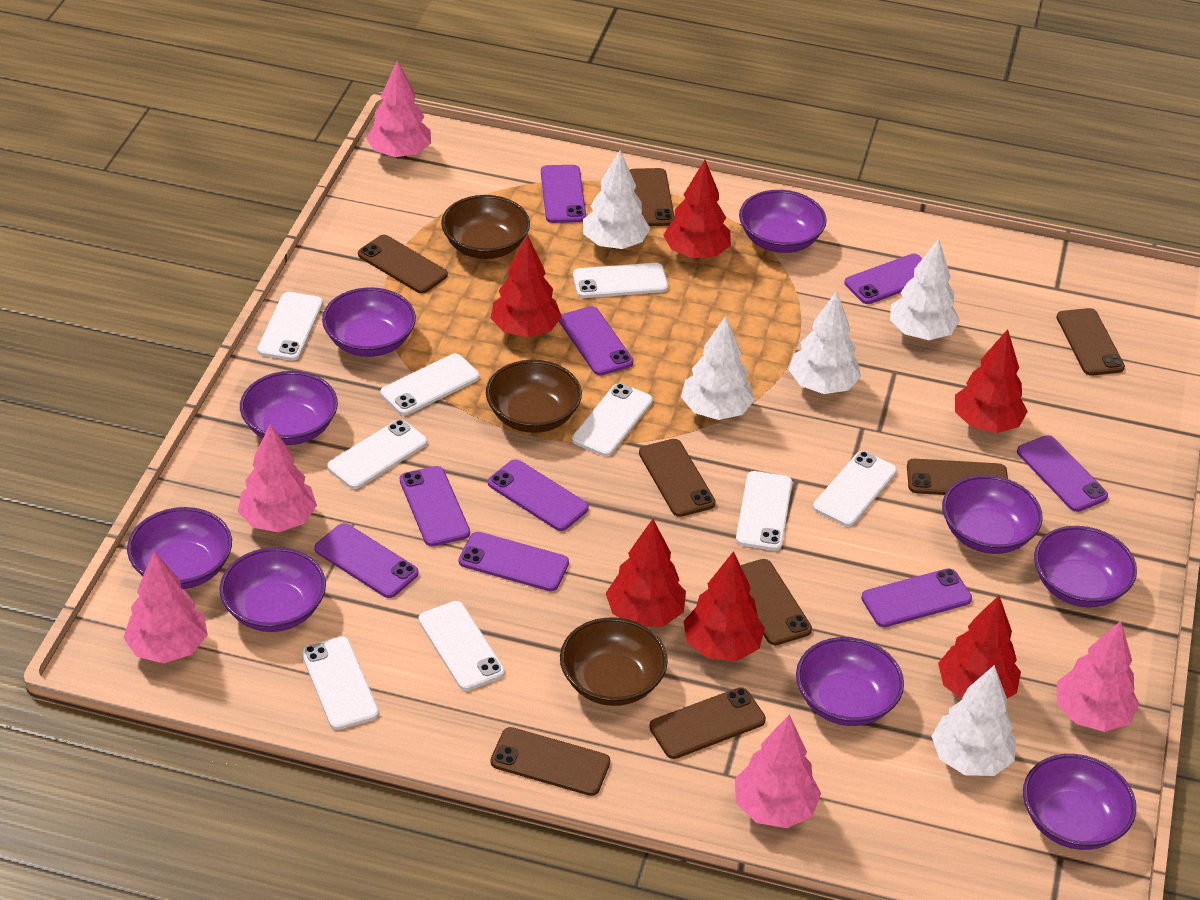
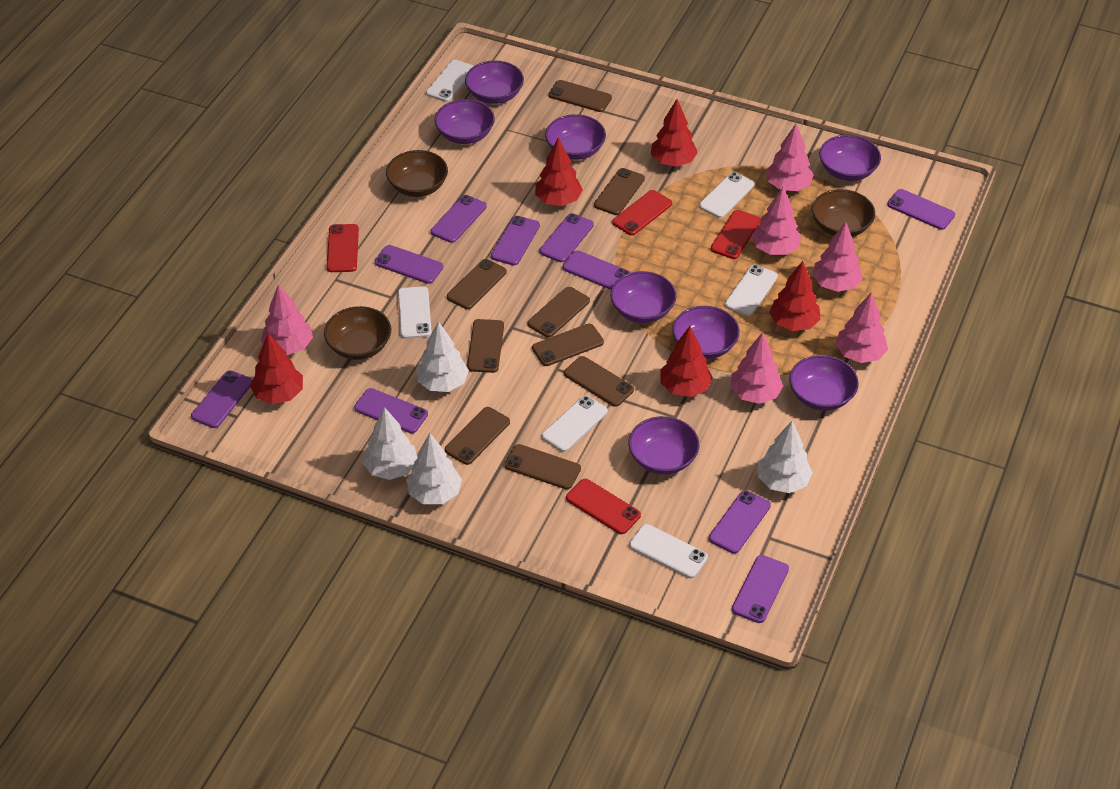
brown phone: [358,235,448,293] [490,727,610,796] [629,168,675,226] [639,439,716,517] [649,687,766,759] [740,559,812,645] [907,459,1008,495] [1056,308,1125,376] = 8 -> [445,407,510,465] [447,259,507,309] [467,319,504,373] [504,444,581,489] [528,287,590,337] [532,324,604,366] [548,80,612,112] [564,356,634,407] [594,168,645,215] = 9
pink tree: [124,551,208,663] [238,424,317,532] [366,60,431,159] [735,714,821,828] [1057,621,1140,732] = 5 -> [261,284,313,355] [730,332,783,404] [752,187,801,255] [766,124,814,191] [812,222,863,292] [836,292,888,363] = 6
purple bowl: [127,507,232,589] [220,547,326,632] [240,371,338,445] [322,287,416,357] [739,190,827,253] [796,637,904,726] [942,475,1043,554] [1023,754,1136,850] [1034,526,1137,607] = 9 -> [434,99,495,144] [465,60,524,104] [545,114,606,160] [610,271,676,323] [628,416,699,475] [672,306,740,359] [789,355,859,411] [819,135,881,181] = 8
purple phone: [314,523,418,598] [400,466,470,546] [459,532,569,591] [488,459,589,531] [541,165,586,223] [559,306,633,376] [844,253,923,304] [861,568,972,627] [1017,435,1108,512] = 9 -> [191,370,253,428] [354,388,428,433] [374,245,443,284] [431,195,487,243] [491,216,540,265] [539,213,594,262] [563,250,631,290] [709,490,771,554] [732,555,789,623] [887,189,955,230] = 10
red phone: none = 0 -> [327,224,359,272] [566,479,641,534] [612,190,672,235] [711,210,761,259] = 4
red tree: [490,235,562,337] [606,519,686,627] [663,160,731,259] [683,551,765,661] [938,595,1021,699] [955,329,1028,433] = 6 -> [250,333,303,404] [535,137,583,206] [651,99,698,167] [660,326,713,397] [769,261,821,331] = 5
white phone: [257,292,323,361] [302,636,379,730] [327,419,427,489] [380,354,479,415] [418,601,505,691] [572,383,653,456] [573,263,668,298] [736,471,792,551] [813,451,897,527] = 9 -> [398,286,432,339] [426,60,474,102] [542,396,608,452] [629,524,708,578] [699,172,755,218] [725,265,778,316] = 6
white tree: [583,150,650,249] [681,316,755,420] [789,291,861,394] [890,239,960,340] [931,665,1016,776] = 5 -> [363,407,417,480] [406,433,462,504] [416,321,469,392] [758,421,813,493] = 4

